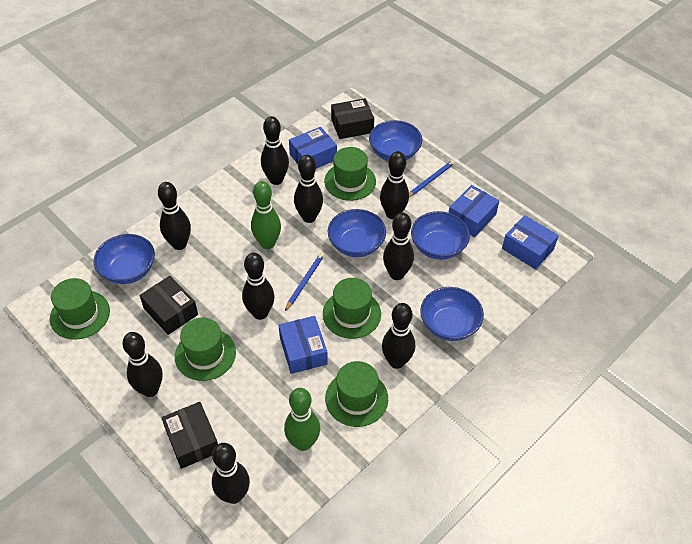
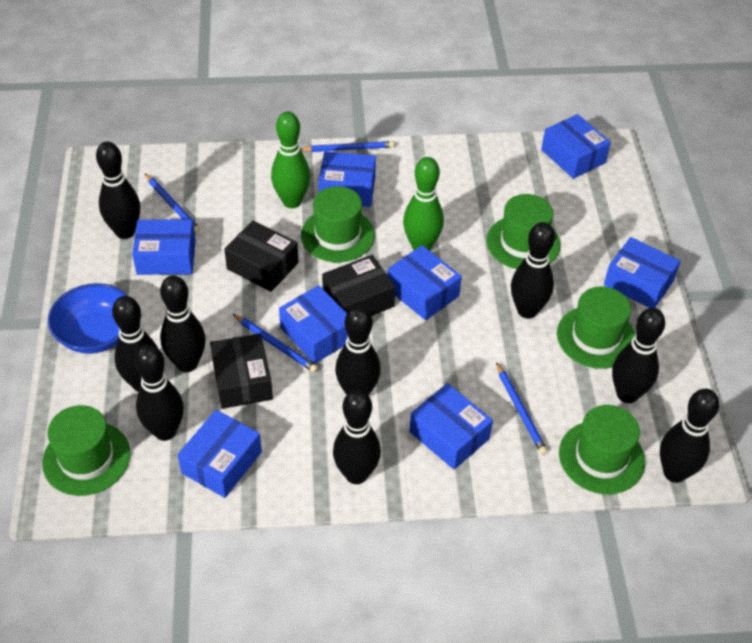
blue bowl: [93,234,155,284] [328,209,386,257] [369,120,422,161] [411,211,470,260] [420,287,484,341] = 5 -> [48,283,128,354] = 1
blue box: [279,316,328,374] [289,127,337,169] [449,185,499,237] [502,215,559,269] = 4 -> [132,219,196,275] [178,410,262,498] [279,285,348,364] [318,151,376,207] [387,245,462,321] [409,383,493,469] [541,114,611,179] [604,237,681,308] = 8
blue pencil: [285,252,324,311] [409,160,455,197] = 2 -> [145,174,201,233] [233,314,318,372] [301,141,395,152] [496,362,548,455] = 4

